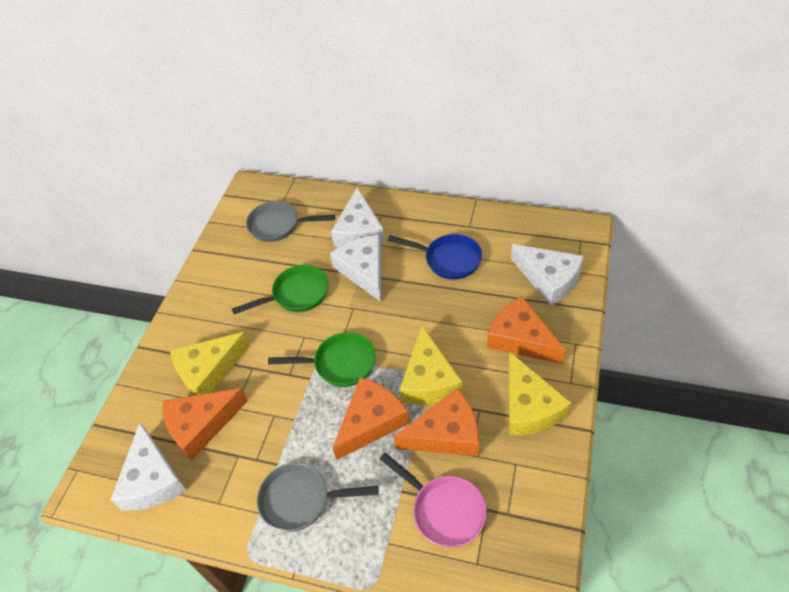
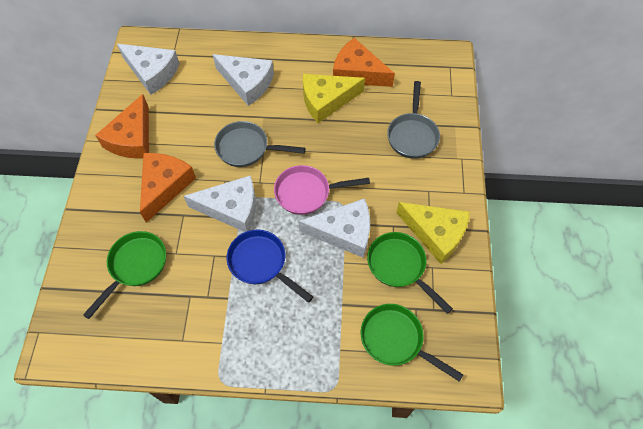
green pan: [232,265,328,314] [268,332,376,387] = 2 -> [83,231,166,319] [361,304,464,382] [367,232,453,314] = 3
orange cheese: [162,388,247,460] [332,377,410,460] [394,388,479,456] [487,296,566,364] = 4 -> [95,94,149,159] [140,153,196,223] [333,38,395,87] = 3
yellow cheese: [170,332,250,396] [400,326,462,405] [508,352,571,436] = 3 -> [303,74,365,123] [396,202,470,264] = 2

